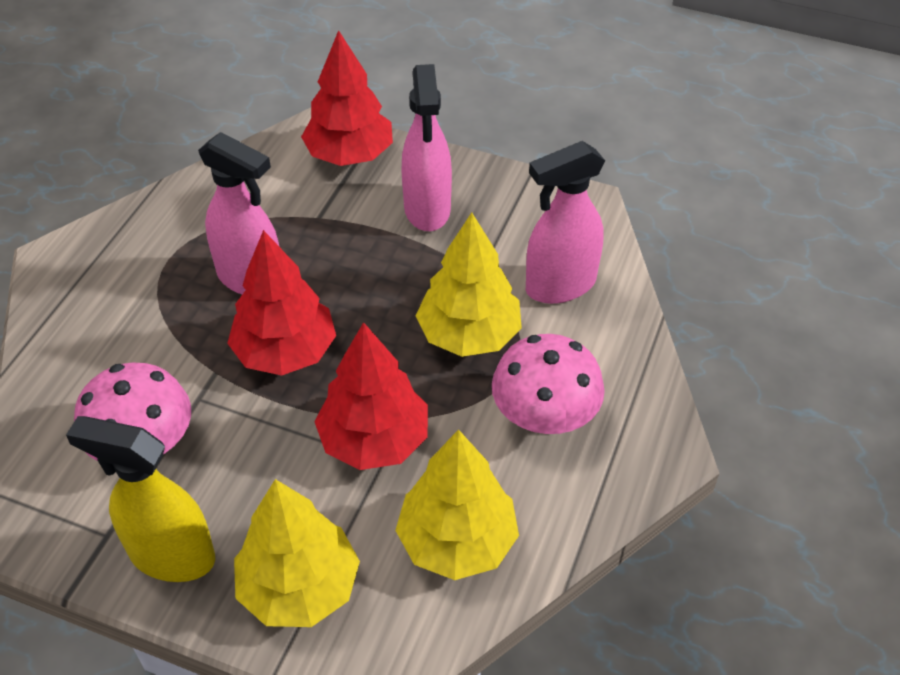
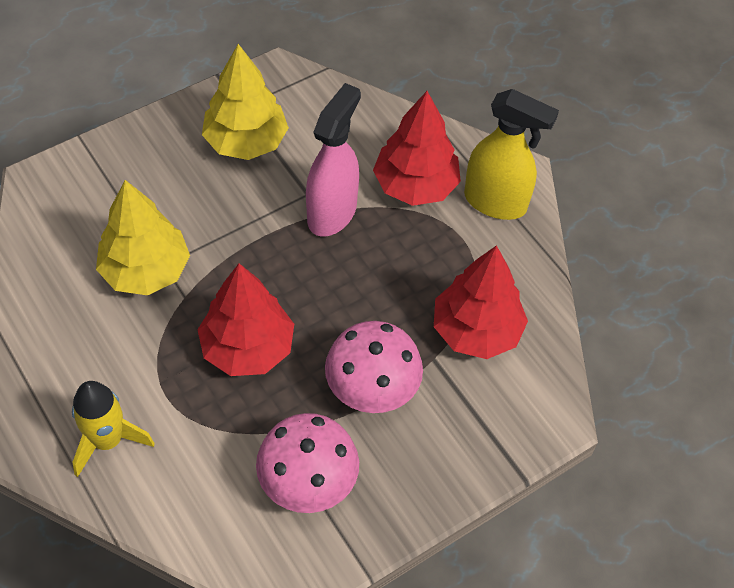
pink spray bottle: [198,132,279,295] [402,64,452,231] [526,141,605,304] = 3 -> [306,83,361,237] = 1
yellow rocket: none = 0 -> [72,381,155,477] = 1
yellow tree: [234,479,360,627] [395,430,519,580] [416,212,522,357] = 3 -> [96,180,190,295] [202,44,289,160] = 2

